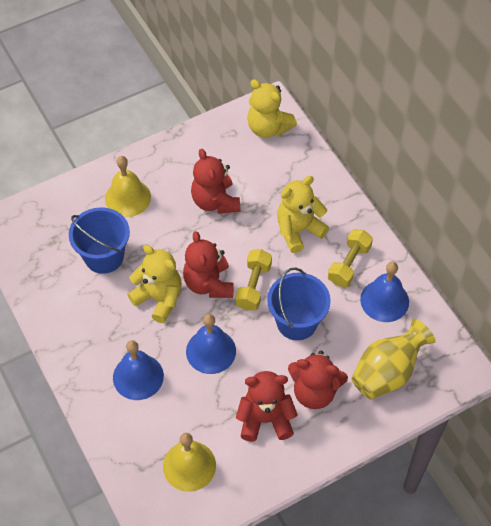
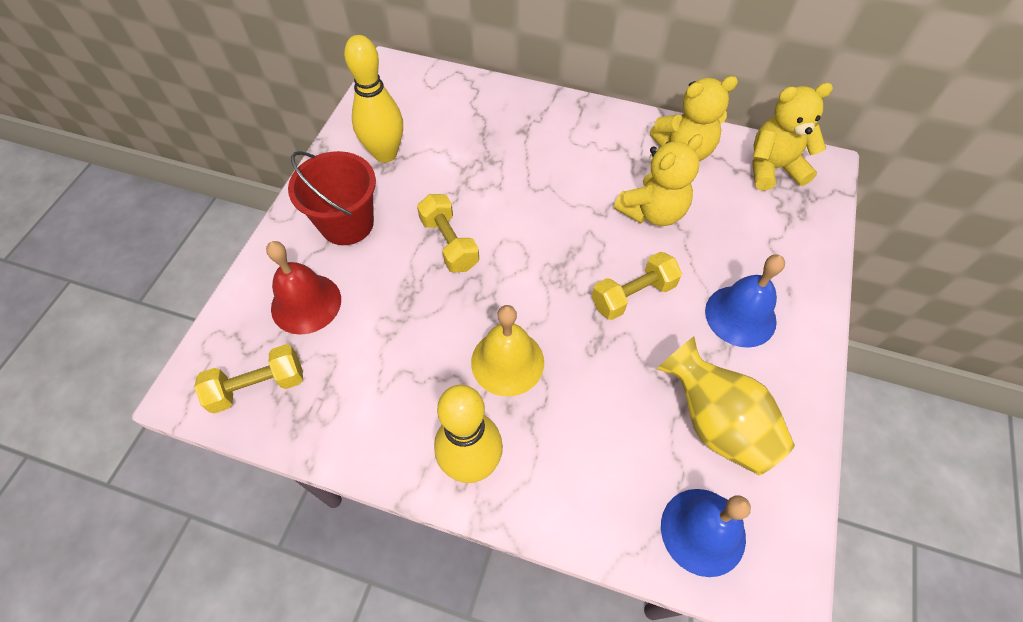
blue bell: [113,340,164,400] [186,314,236,374] [360,262,409,322] = 3 -> [661,489,751,577] [705,254,785,348] = 2
blue bucket: [69,207,130,274] [267,268,331,340] = 2 -> none = 0
red bell: none = 0 -> [266,241,341,335] = 1
red bucket: none = 0 -> [288,151,376,245] = 1
red teddy bear: [183,231,234,298] [191,149,241,214] [236,371,298,442] [288,351,348,409] = 4 -> none = 0
yellow bell: [105,156,151,217] [163,433,216,491] = 2 -> [471,305,544,396] = 1
yellow bowling pin: none = 0 -> [344,35,403,163] [434,385,503,483] = 2
yellow dumbbell: [235,249,272,311] [328,229,373,287] = 2 -> [194,344,303,414] [417,194,479,273] [592,252,682,320] = 3

